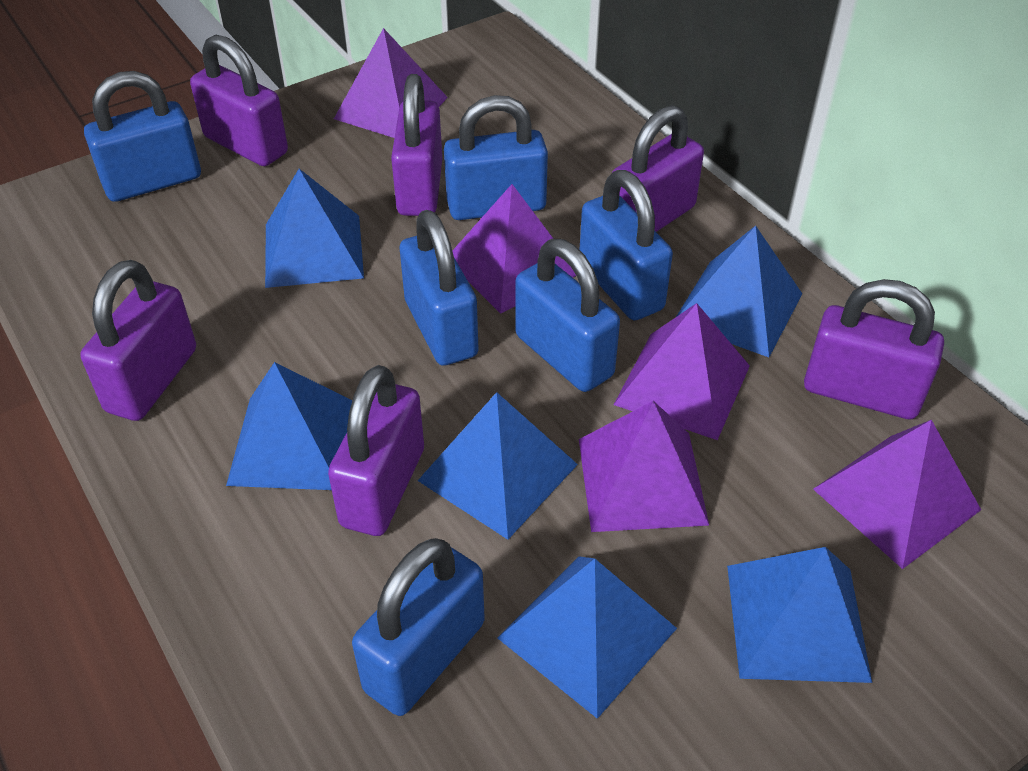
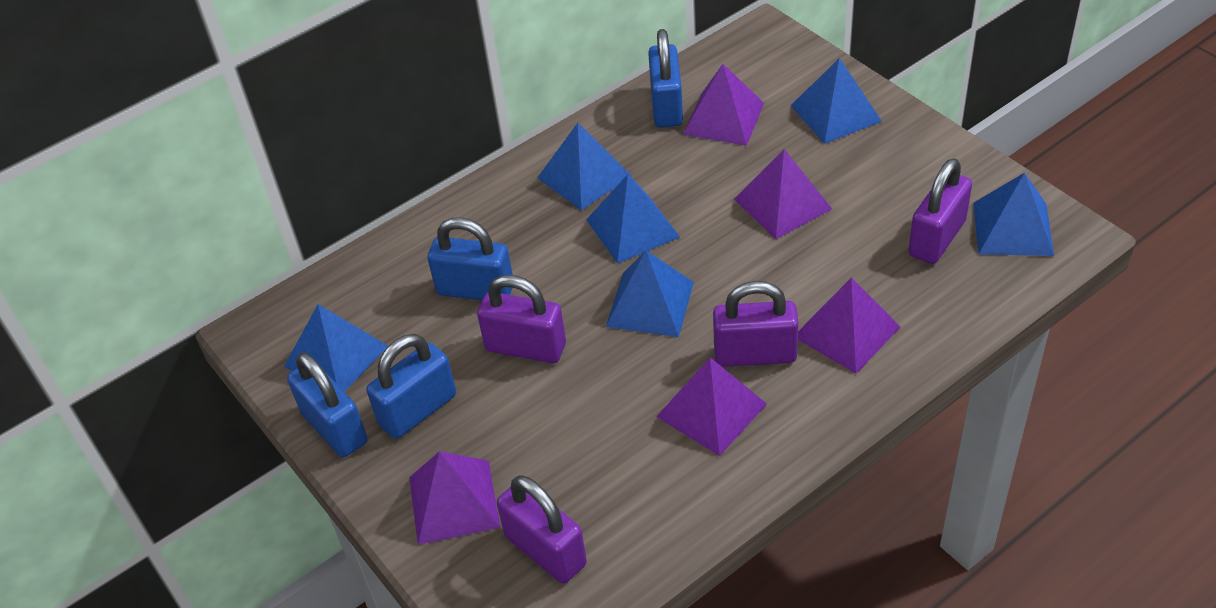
blue padlock: [84,71,201,202] [352,538,485,716] [400,210,479,366] [444,95,548,220] [515,239,620,392] [580,170,673,320] = 6 -> [287,352,367,457] [366,334,456,439] [428,217,513,300] [648,29,683,128] = 4
purple padlock: [80,260,196,421] [190,34,288,166] [328,365,424,536] [391,74,442,216] [612,105,704,232] [804,279,944,419] = 6 -> [477,275,566,363] [497,475,587,584] [713,281,799,367] [908,158,972,264] = 4

